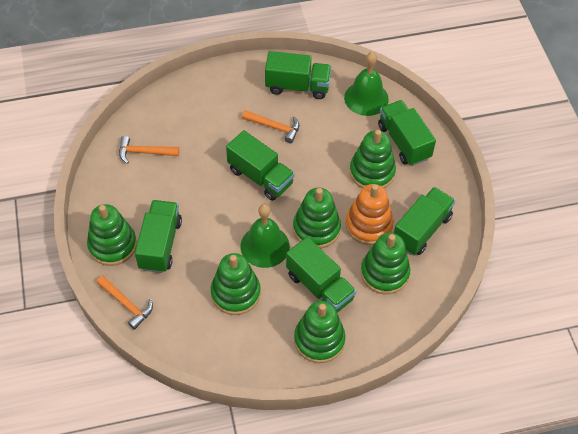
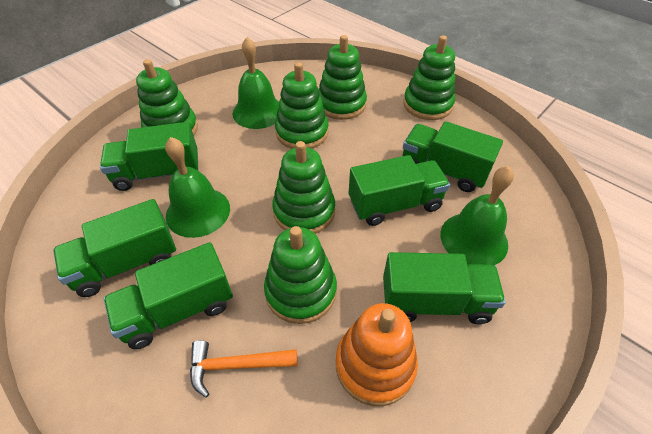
green bell: [240,204,290,268] [344,52,389,116] = 2 -> [165,137,230,238] [232,37,279,129] [440,166,514,265] = 3
orange hammer: [97,276,153,330] [119,136,179,164] [242,110,299,143] = 3 -> [190,340,297,398] = 1

